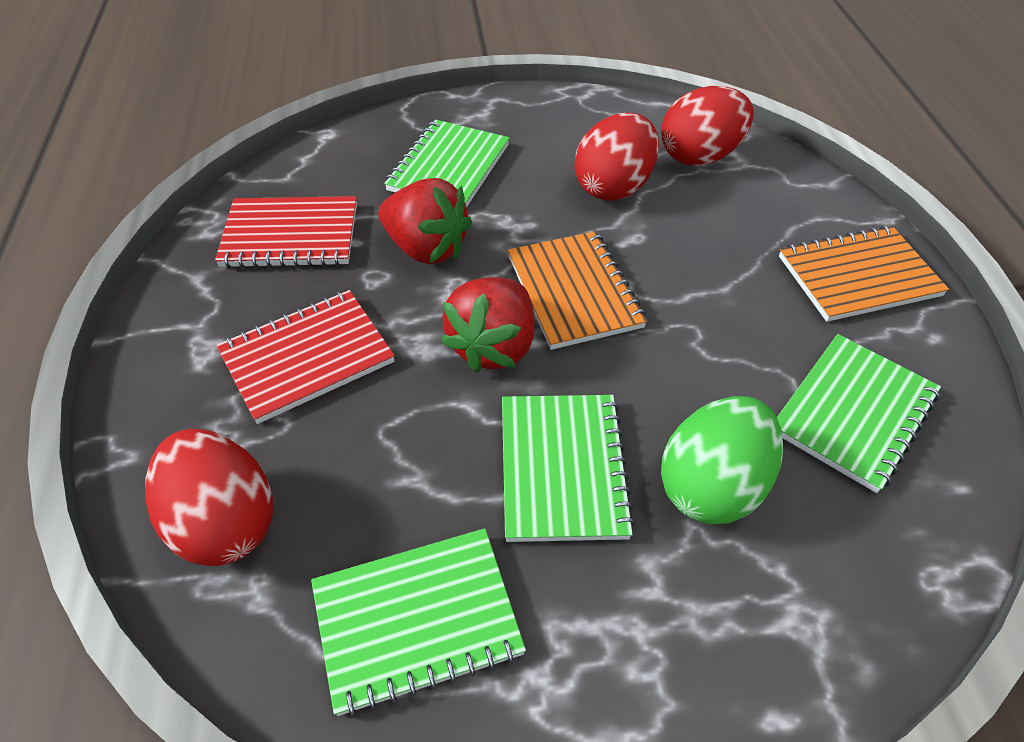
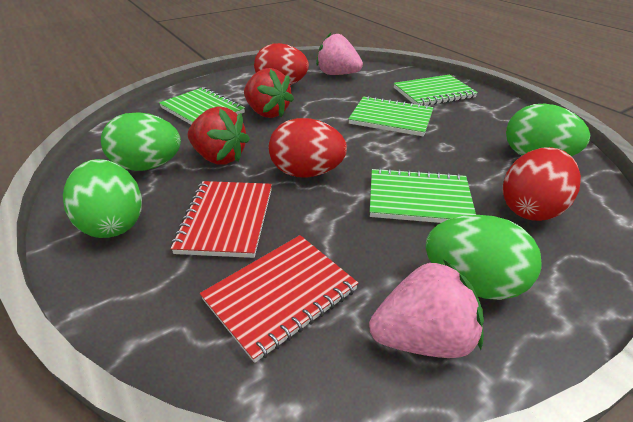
green egg: [661,396,783,524] = 1 -> [63,159,142,238] [101,112,181,171] [426,215,542,300] [506,103,590,156] = 4
orange notebook: [508,231,647,350] [779,226,949,322] = 2 -> none = 0
pink strawberry: none = 0 -> [316,33,363,75] [369,259,484,358] = 2

